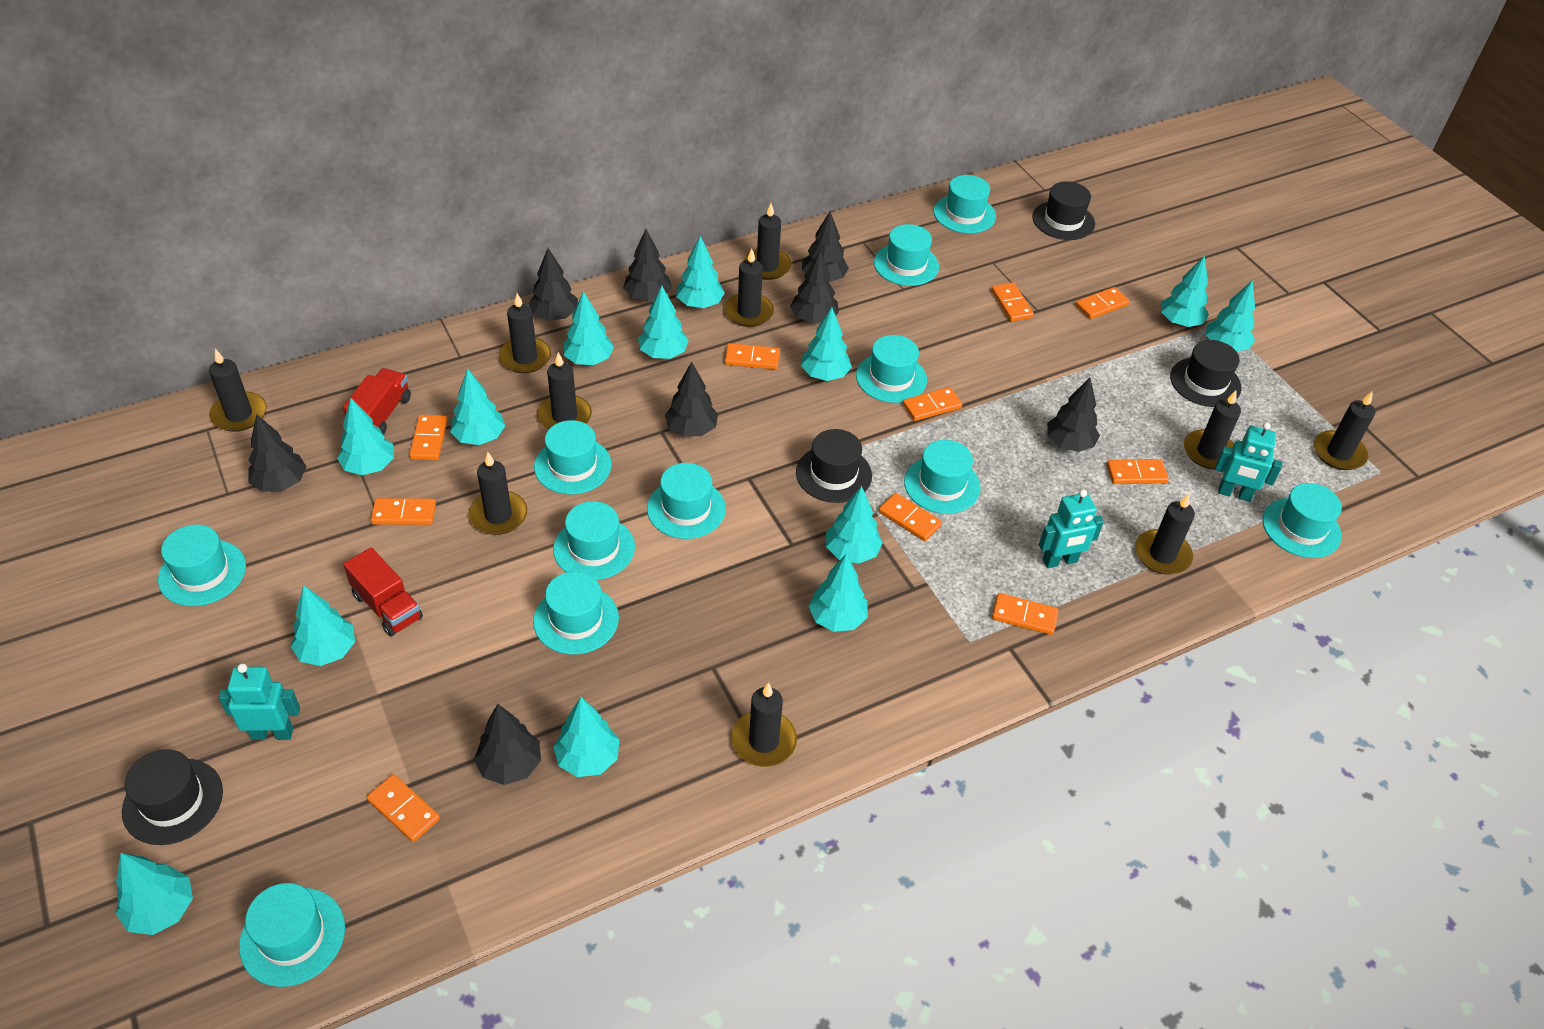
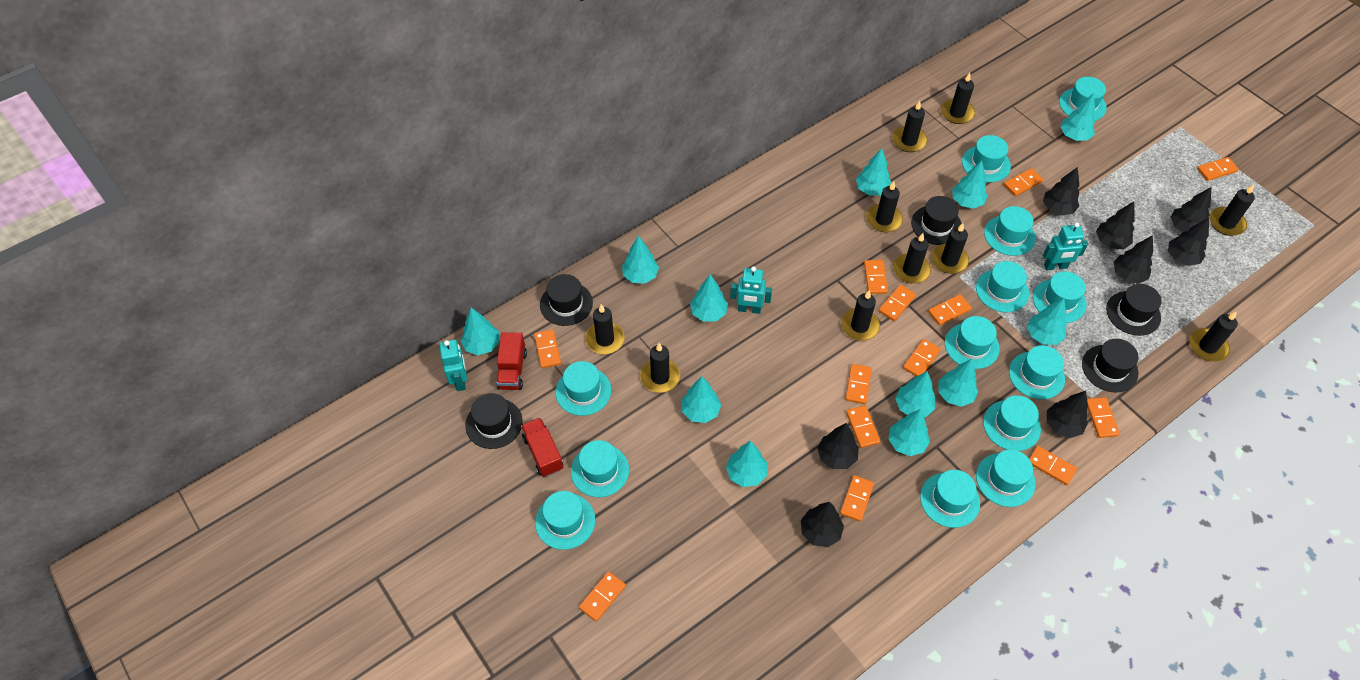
black hat: [122,749,223,845] [796,429,872,503] [1032,181,1095,240] [1170,340,1241,407] = 4 -> [465,393,523,449] [540,274,593,326] [911,196,962,245] [1082,339,1139,392] [1106,284,1162,336] = 5
orange domino: [367,774,440,842] [371,498,436,525] [409,415,447,460] [725,343,780,370] [878,493,942,541] [903,387,962,421] [991,282,1034,322] [992,593,1059,635] [1075,287,1130,319] [1107,459,1169,484] = 10 -> [534,329,561,368] [579,571,626,621] [840,475,874,522] [845,364,872,404] [846,405,881,448] [864,260,888,294] [878,285,916,321] [903,339,941,377] [928,294,972,326] [1004,168,1043,196] [1029,446,1077,485] [1087,397,1120,438] [1197,157,1239,181] = 13
turquoise hat: [158,525,246,606] [239,883,345,987] [533,571,619,655] [534,420,612,495] [553,501,635,580] [647,463,726,539] [856,335,927,403] [874,224,939,286] [904,440,981,514] [934,175,996,233] [1262,483,1342,558] = 11 -> [535,491,595,550] [555,361,611,416] [571,440,629,497] [920,470,980,528] [945,316,1000,369] [962,135,1011,182] [976,261,1029,312] [976,449,1036,507] [983,395,1041,451] [984,206,1036,256] [1009,345,1065,399] [1033,271,1087,323] [1059,77,1107,120] = 13
turquoise tree: [116,853,193,935] [291,585,355,666] [337,398,394,475] [450,368,505,445] [553,697,620,777] [563,291,614,365] [638,286,689,359] [676,236,725,308] [801,307,852,381] [809,554,868,632] [826,486,883,564] [1161,256,1209,327] [1206,280,1255,351] = 13 -> [461,308,499,355] [622,236,659,284] [681,376,721,423] [690,274,728,321] [726,441,767,487] [856,148,891,196] [889,409,930,456] [895,371,935,417] [938,359,978,407] [952,160,988,209] [1027,298,1067,345] [1060,93,1096,141] = 12

